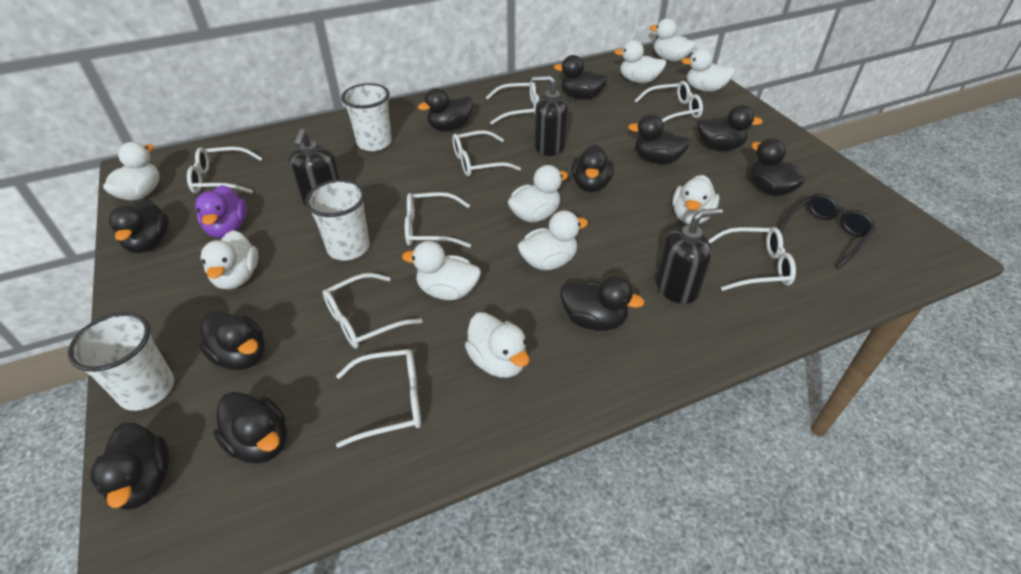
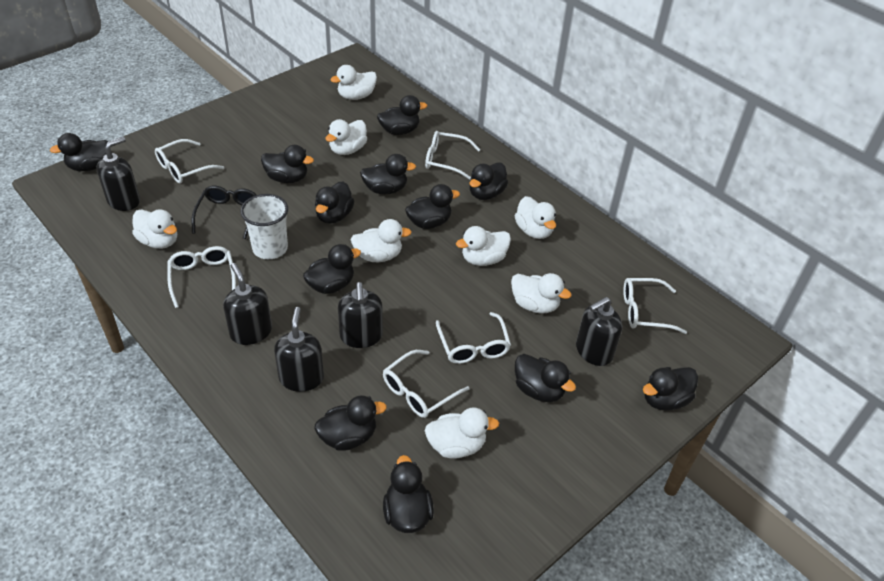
black duck: [90,423,170,510] [109,198,169,253] [199,311,265,370] [213,392,287,464] [418,88,473,131] [554,55,608,100] [560,276,645,331] [572,145,614,192] [628,114,691,164] [697,105,763,151] [750,138,805,196] = 11 -> [50,133,108,171] [261,145,314,183] [303,244,361,294] [314,395,387,451] [315,181,355,224] [360,154,416,194] [377,95,427,135] [383,455,434,533] [405,184,460,229] [469,162,508,200] [515,354,576,402] [643,367,698,411] = 12
black soap dispenser: [289,129,340,206] [532,75,568,156] [656,208,723,304] = 3 -> [96,137,140,211] [223,263,272,345] [274,307,324,392] [338,282,383,348] [576,297,622,366] = 5
purple duck: [195,185,247,238] = 1 -> none = 0
white cup: [68,312,174,411] [305,179,370,260] [341,83,392,151] = 3 -> [240,194,288,259] = 1
white duck: [103,142,160,201] [201,230,258,289] [402,241,481,300] [465,312,529,378] [508,165,568,223] [518,210,588,270] [614,40,666,83] [650,18,696,62] [672,175,720,224] [681,48,735,92] = 10 -> [132,209,177,249] [325,119,367,155] [330,65,377,100] [351,219,412,262] [425,407,499,459] [456,226,511,266] [511,273,572,314] [515,196,556,239] = 8
white glasses: [187,147,263,194] [322,273,423,349] [336,349,421,448] [405,192,471,248] [452,130,521,177] [486,81,539,125] [634,81,703,122] [708,227,796,291] = 8 -> [155,139,224,184] [167,246,236,308] [383,350,470,418] [425,131,480,180] [436,312,511,364] [623,278,687,334] = 6

